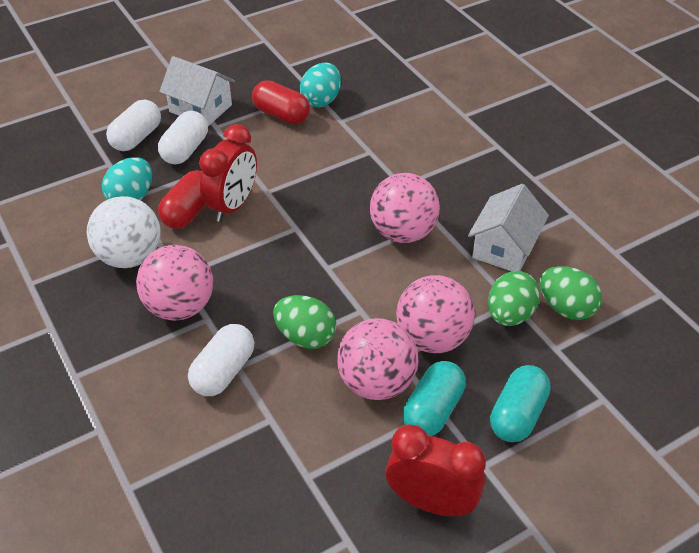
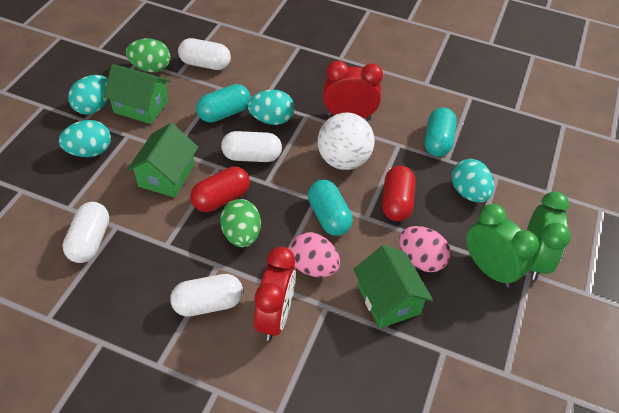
green clock: none = 0 -> [466,204,539,287] [527,191,571,280] = 2
green egg: [273,295,336,349] [488,271,540,326] [540,266,602,320] = 3 -> [126,38,170,72] [220,199,261,247] = 2
green house: none = 0 -> [104,64,171,124] [127,123,198,197] [354,245,433,328] = 3
pink ball: [136,245,213,320] [337,318,418,400] [370,173,440,243] [396,275,475,353] = 4 -> none = 0
pink egg: none = 0 -> [289,232,340,277] [399,226,451,272] = 2
turquoise capsule: [403,361,466,436] [490,365,551,442] = 2 -> [196,84,250,122] [308,180,353,236] [424,107,457,157] = 3
turquoise egg: [102,157,152,200] [300,62,341,107] = 2 -> [59,120,111,157] [68,75,109,115] [248,90,294,125] [452,159,494,202] = 4
white capsule: [106,100,161,151] [158,111,208,165] [188,324,255,396] = 3 -> [62,202,109,263] [170,274,243,317] [178,38,231,70] [221,131,282,162] = 4
white house: [159,56,235,126] [468,184,549,271] = 2 -> none = 0

